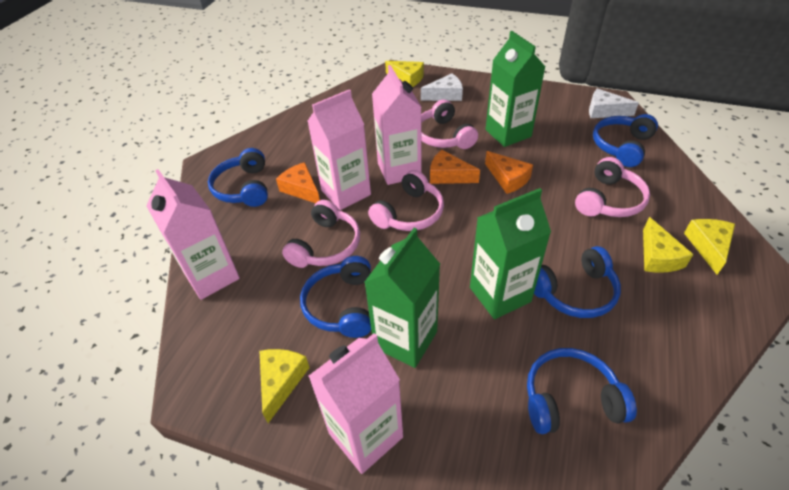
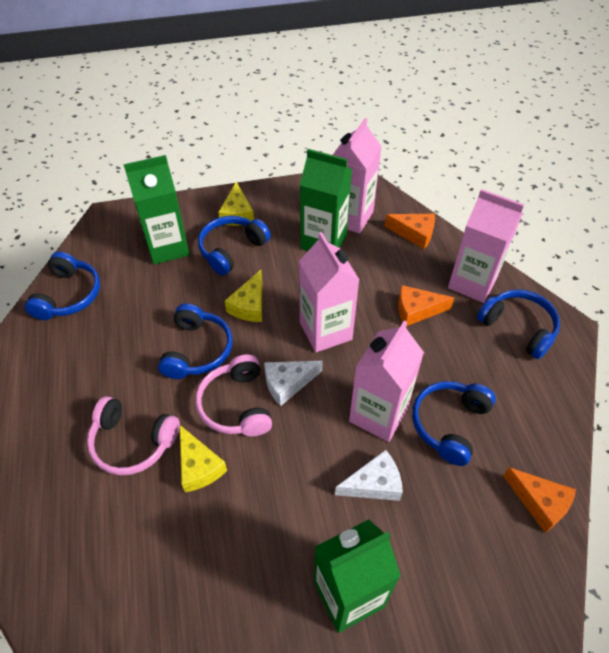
pink headphones: [282,200,360,268] [368,170,444,231] [421,99,478,149] [575,157,650,217] = 4 -> [87,396,180,475] [196,355,272,436] = 2
yellow cheese: [260,349,310,423] [385,61,424,87] [643,217,693,273] [684,219,735,275] = 4 -> [180,425,227,492] [218,182,254,226] [225,270,262,322] = 3

